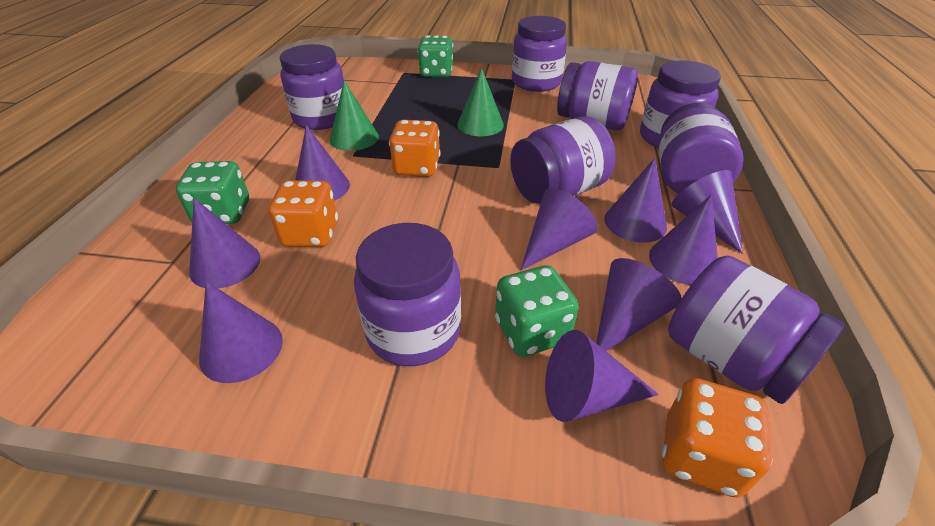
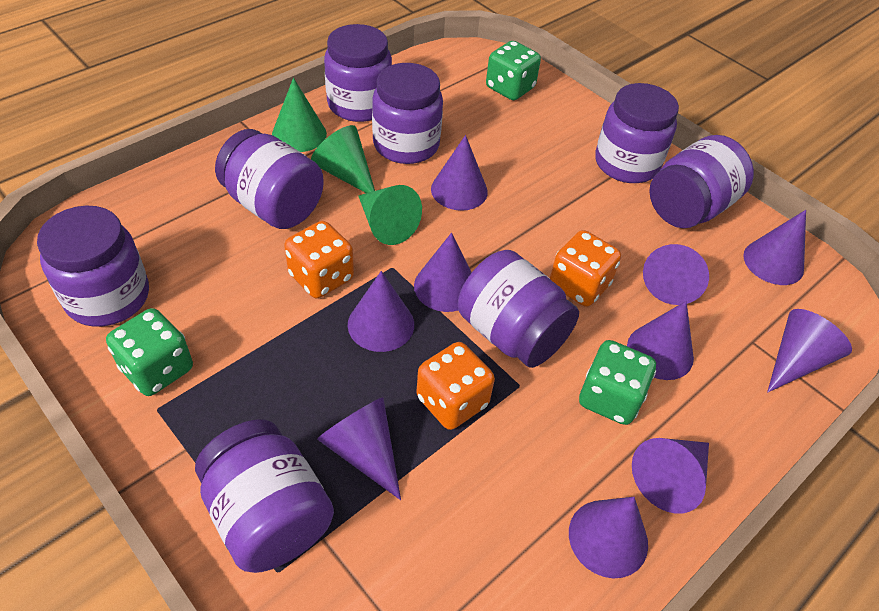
green cone: [330,80,379,151] [457,68,504,136] = 2 -> [272,78,327,152] [311,125,375,193] [358,185,422,245] = 3
purple cone: [189,198,260,288] [199,281,283,383] [295,125,350,201] [521,188,598,270] [545,330,659,422] [596,258,682,351] [604,158,667,243] [649,195,718,285] [671,170,743,254] = 9 -> [317,397,401,500] [348,271,414,352] [414,233,472,312] [431,135,488,211] [569,497,648,578] [627,301,694,380] [632,438,709,514] [643,244,709,305] [743,210,806,285] [767,309,852,392] = 10

